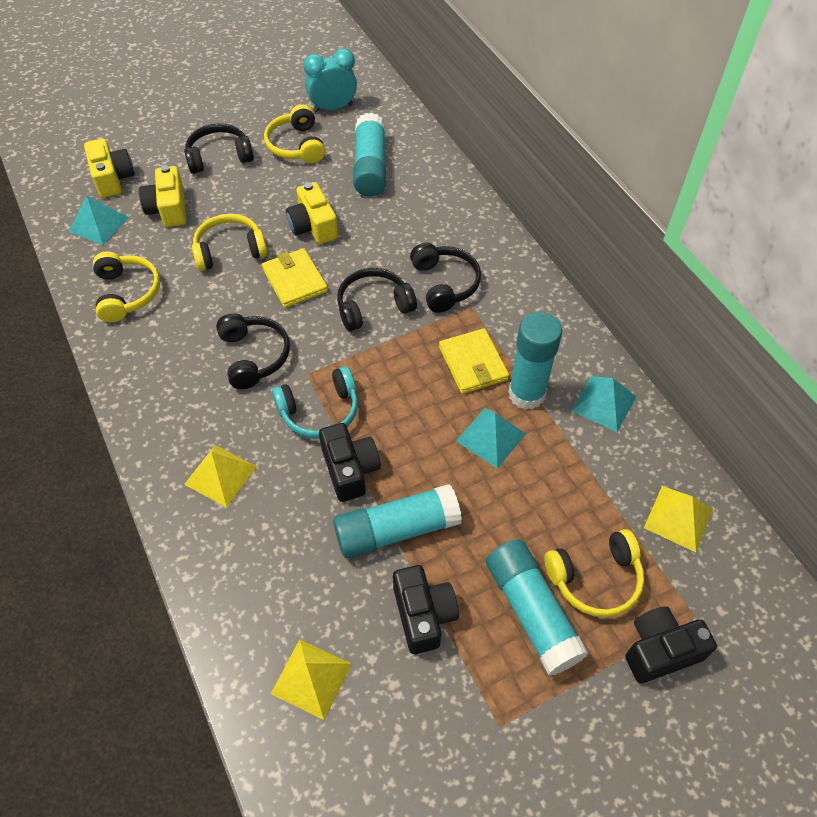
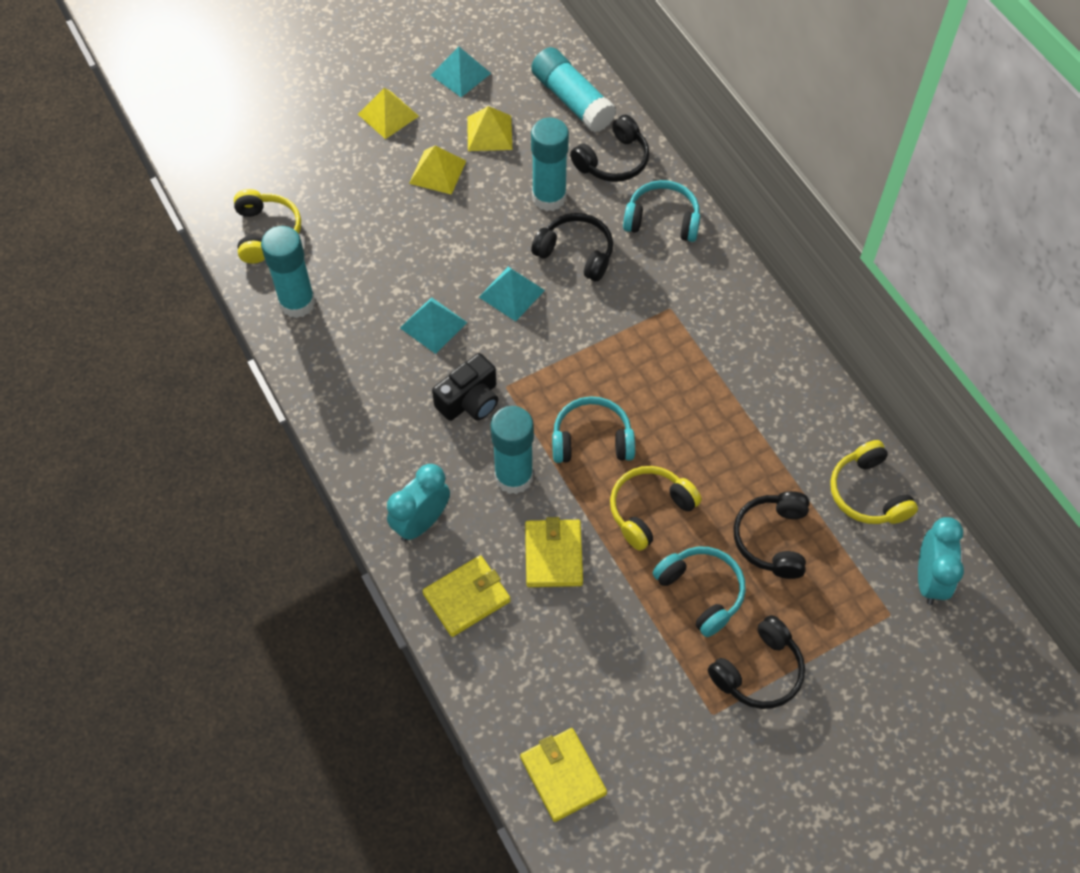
black camera: [319,423,381,502] [393,565,459,654] [625,606,717,683] = 3 -> [432,353,498,421] = 1
turquoise clock: [304,48,357,113] = 1 -> [387,464,450,542] [918,517,964,605] = 2
turquoise headphones: [272,366,358,439] = 1 -> [552,396,635,463] [623,180,700,242] [653,547,746,637] = 3
yellow camera: [84,138,135,198] [139,165,186,227] [286,182,338,244] = 3 -> none = 0
yellow headphones: [93,251,160,322] [192,214,267,271] [264,105,325,163] [545,529,644,617] = 4 -> [234,189,301,264] [610,466,701,551] [830,440,918,524] = 3
yellow wallet: [262,248,328,308] [439,328,509,394] = 2 -> [423,555,511,637] [520,728,607,822] [525,517,583,587] = 3

